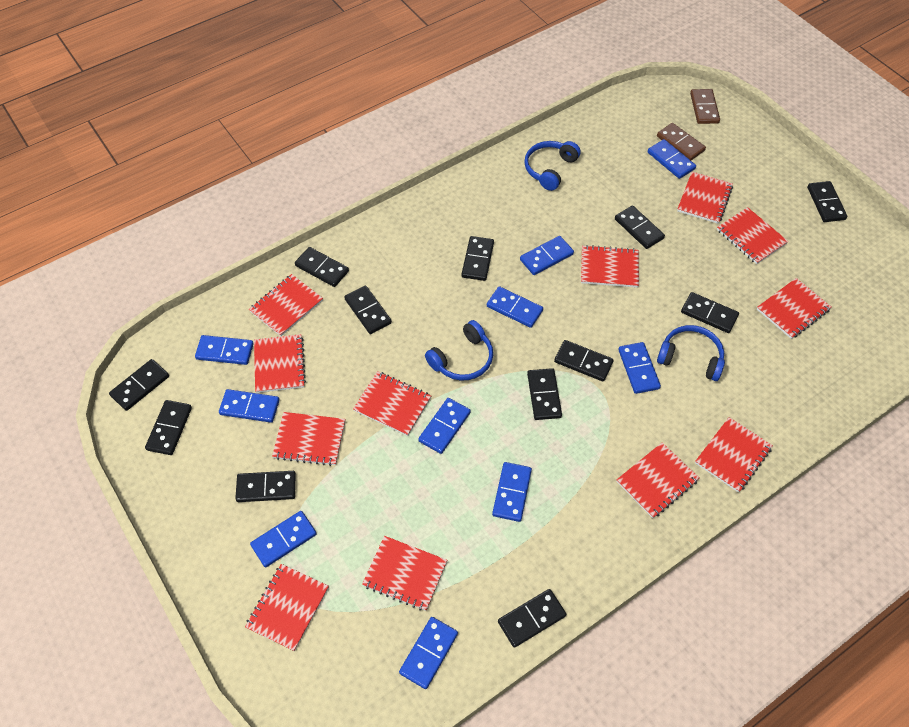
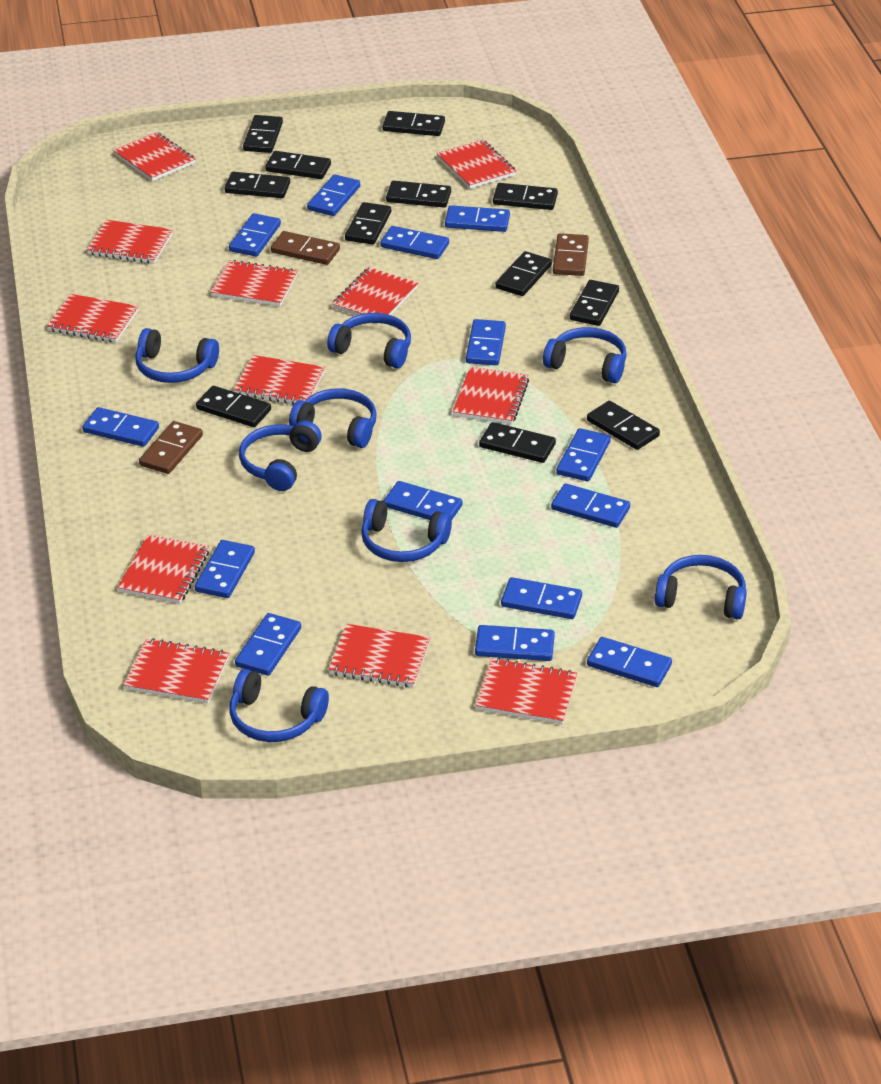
blue domino: [195,335,254,365] [219,389,280,423] [250,511,317,567] [399,617,458,689] [418,398,471,454] [487,286,543,328] [492,462,532,522] [520,236,574,275] [618,342,661,394] [648,139,696,179] = 10 -> [82,407,159,447] [195,540,255,598] [229,213,281,257] [235,613,301,676] [307,174,360,216] [380,226,449,259] [384,481,462,520] [445,205,510,232] [466,319,506,365] [475,625,555,661] [501,577,582,619] [551,484,630,528] [556,428,611,481] [587,637,672,687] = 14
blue headphones: [425,320,493,381] [524,141,581,191] [657,325,725,381] = 3 -> [135,328,219,383] [229,669,329,742] [239,420,321,491] [289,388,377,448] [327,313,411,369] [361,499,452,562] [543,327,627,383] [655,555,747,620] = 8
brown domino: [657,123,706,160] [690,89,720,124] = 2 -> [139,421,203,474] [271,231,340,265] [553,233,589,276] = 3

